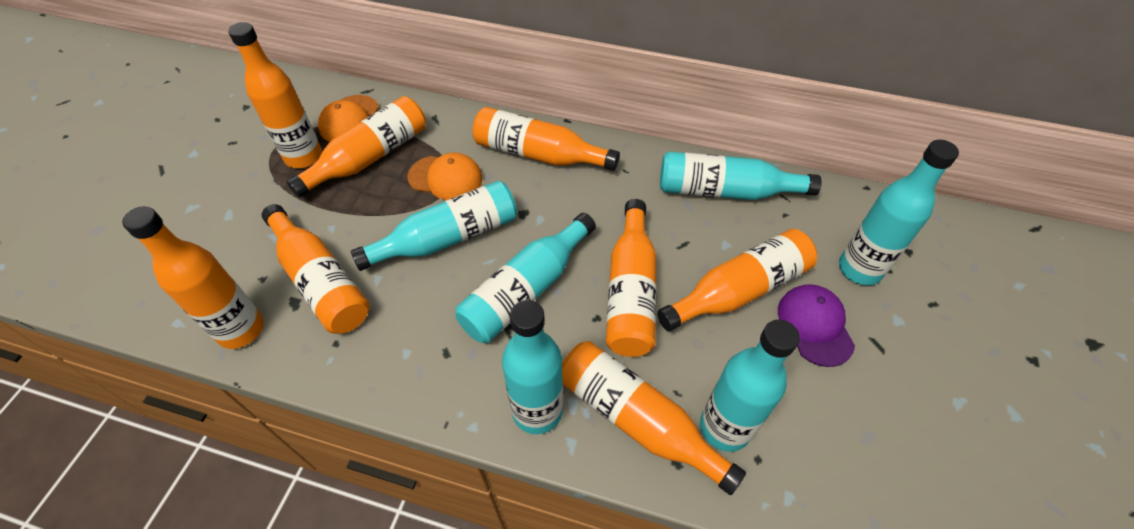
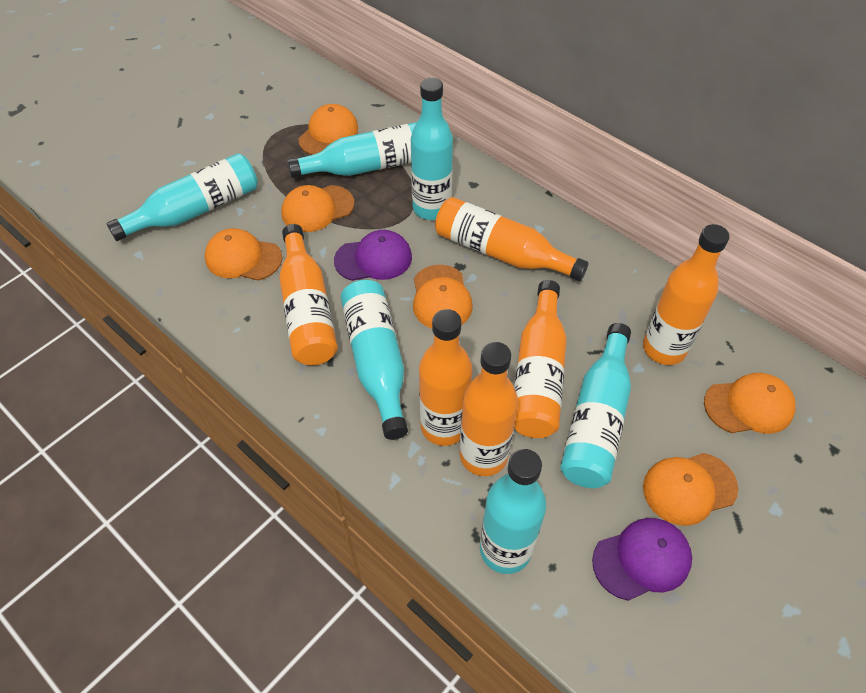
orange bottle: [122,206,264,349] [228,22,322,168] [262,204,370,334] [286,96,426,198] [472,107,620,171] [562,341,746,495] [606,199,657,357] [657,229,817,331] = 8 -> [279,224,338,365] [419,309,472,446] [435,197,589,281] [460,342,518,476] [514,280,567,438] [643,224,729,365] = 6
orange cap: [318,95,379,142] [408,152,482,200] = 2 -> [205,228,282,281] [281,185,354,232] [299,104,358,155] [413,265,473,329] [643,453,738,526] [704,373,796,434] = 6
purple cap: [778,284,855,367] = 1 -> [334,230,412,281] [592,518,692,601] = 2

